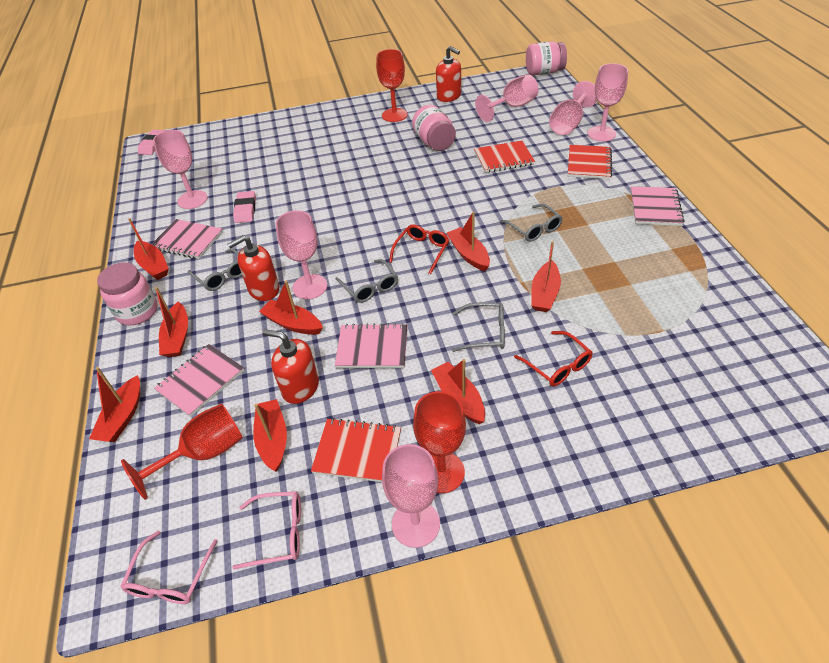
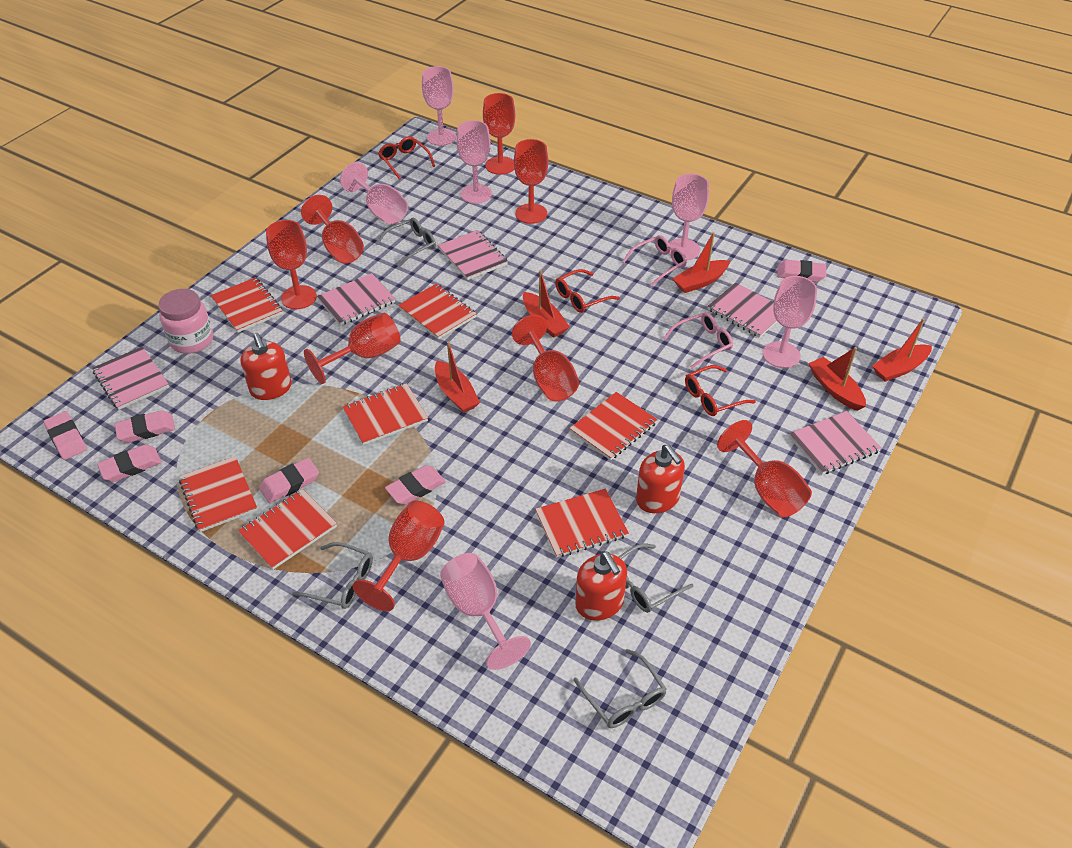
pink eraser: [138,130,165,155] [233,191,256,223] = 2 -> [44,411,87,460] [97,445,162,482] [115,410,175,443] [259,458,319,503] [385,465,446,505] [777,260,826,282] = 6
pink jar: [97,262,158,325] [412,105,456,151] [526,41,567,76] = 3 -> [158,289,213,354] = 1
pink notebook: [152,219,223,259] [154,344,245,417] [335,323,407,368] [631,186,684,226] = 4 -> [92,347,169,410] [317,273,395,326] [438,230,508,280] [707,282,778,338] [789,411,882,475] = 5
red boat: [89,367,140,442] [128,218,169,280] [155,287,188,357] [253,399,287,471] [259,281,323,335] [431,359,485,424] [447,212,490,271] [531,241,561,312] = 8 -> [435,341,480,413] [523,270,570,338] [672,232,730,293] [809,347,866,411] [872,318,932,382] = 5
red glasses: [389,224,450,274] [514,331,593,386] = 2 -> [378,136,435,180] [555,269,620,313] [685,365,756,416] = 3
red goblet: [121,403,243,500] [376,49,408,122] [413,391,466,493] = 3 -> [266,220,317,309] [301,195,364,264] [304,313,401,384] [353,501,445,611] [483,93,515,175] [512,315,579,401] [514,139,548,224] [717,420,812,518] = 8
red notebook: [311,418,401,482] [474,141,535,173] [568,145,612,179] = 3 -> [179,456,257,532] [211,277,283,333] [238,489,337,570] [343,383,428,445] [398,283,476,340] [535,488,629,558] [569,392,658,460] = 7

